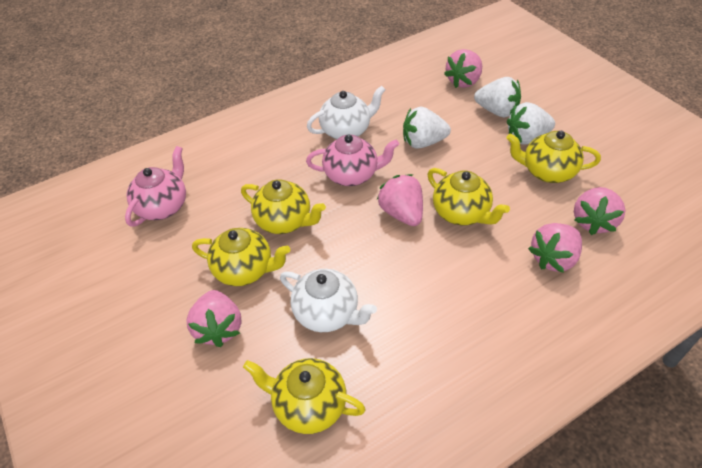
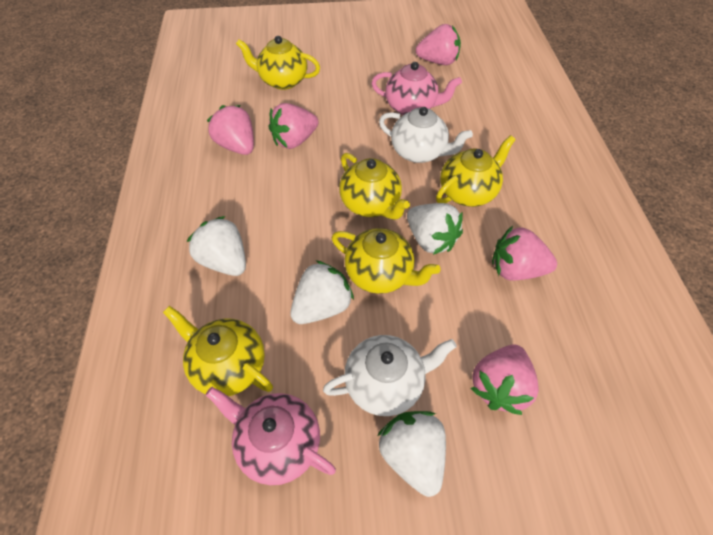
white strawberry: [403,107,451,149] [474,77,521,117] [507,102,555,145] = 3 -> [187,216,246,276] [290,260,354,324] [378,411,446,497] [407,203,463,255] = 4

